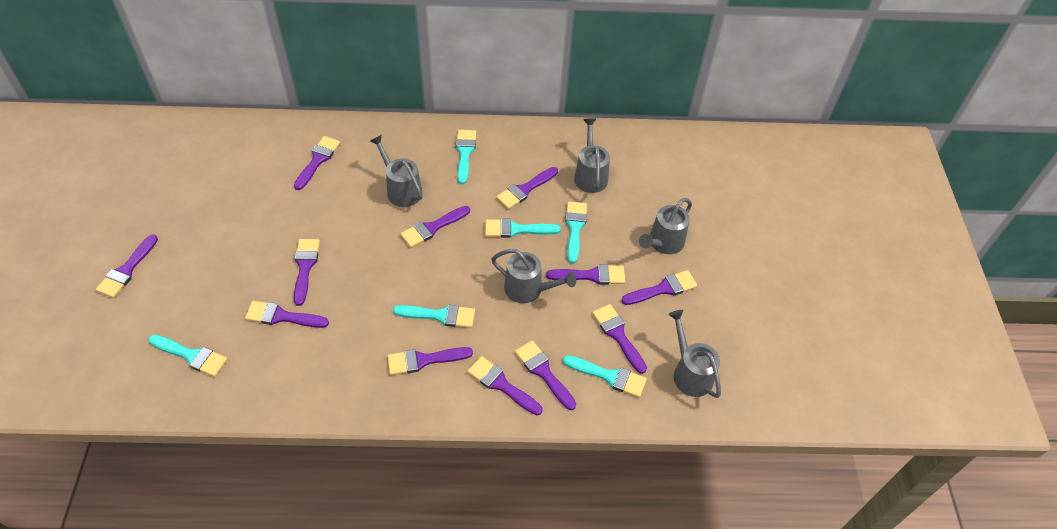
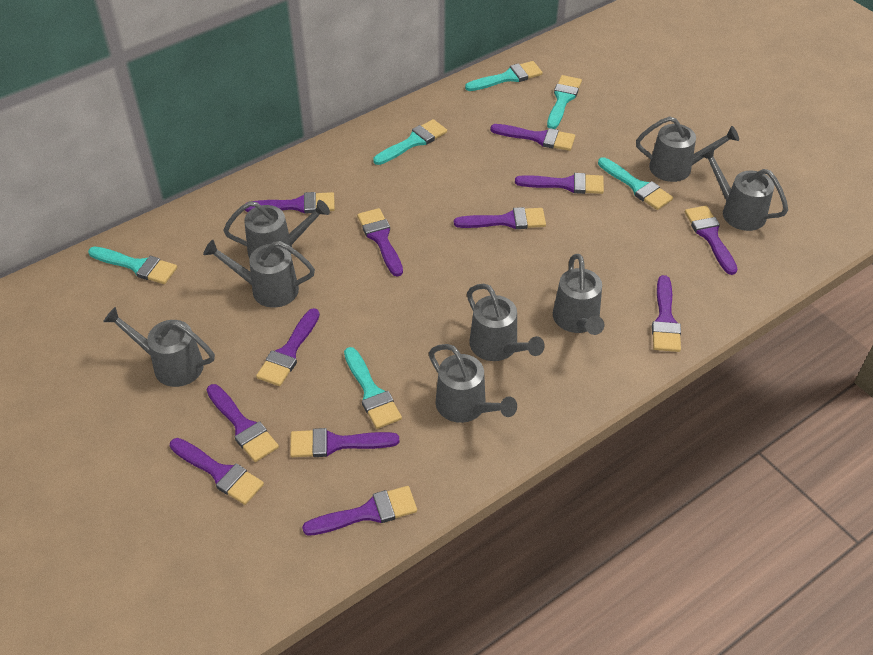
grey watering can: [370,135,422,207] [491,249,576,303] [574,118,610,193] [639,198,692,254] [668,310,721,398] = 5 -> [103,307,215,387] [203,240,315,307] [223,200,330,258] [429,344,517,423] [467,284,545,361] [553,254,605,335] [636,116,739,182] [700,146,788,231] = 8

